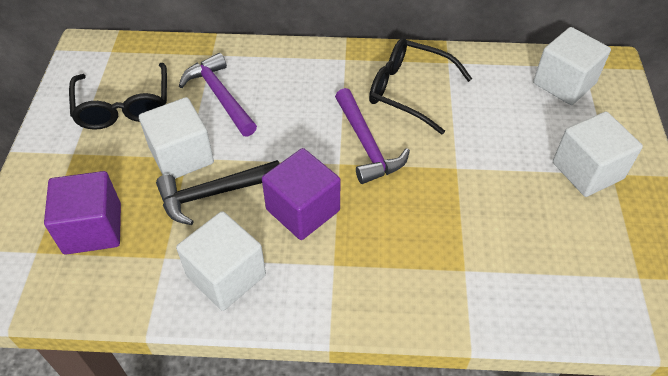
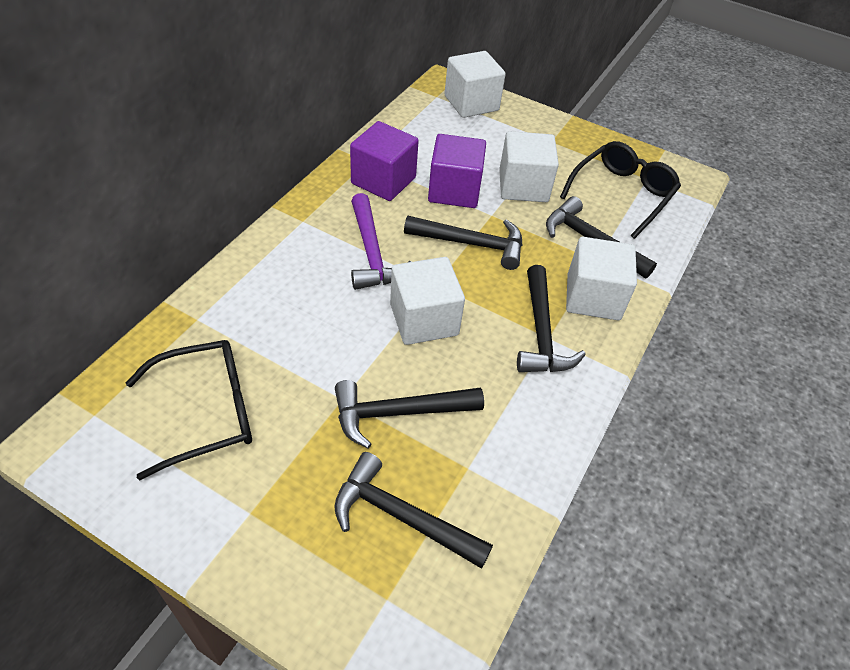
black hammer: [156,160,280,225] = 1 -> [334,452,493,569] [335,380,484,449] [404,216,523,270] [517,265,586,372] [546,196,657,278] = 5
purple hammer: [179,53,257,137] [335,88,410,184] = 2 -> [351,193,412,290] = 1

